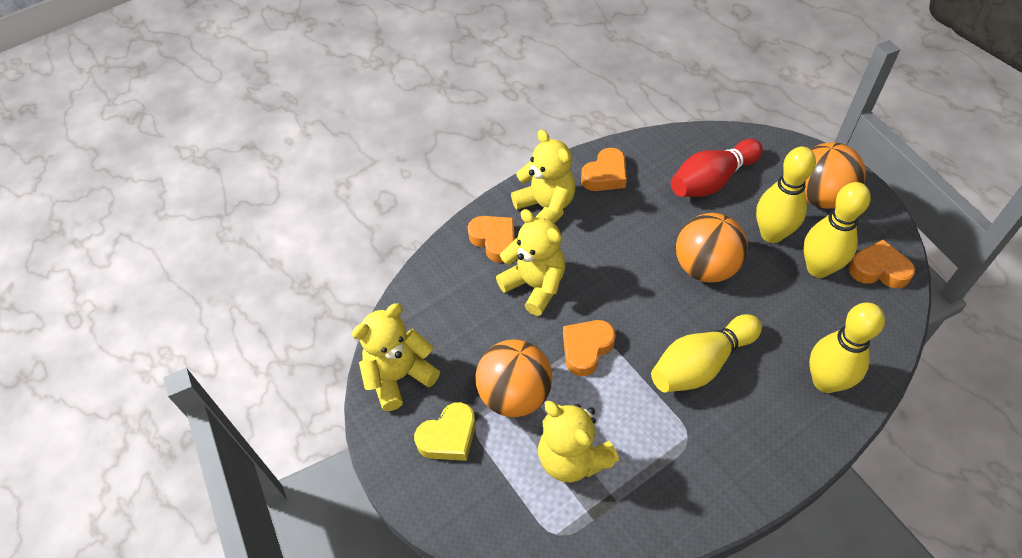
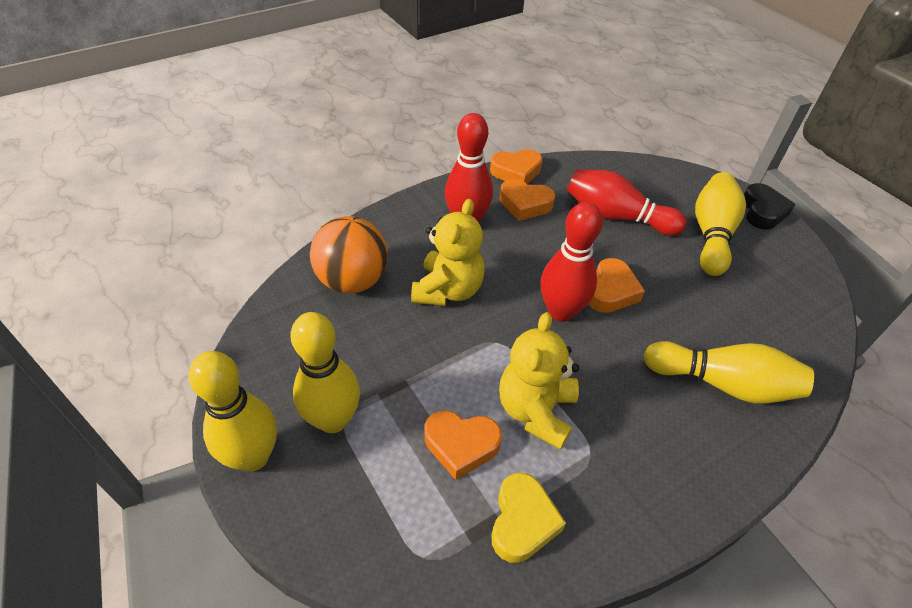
black heart: none = 0 -> [744,183,795,230] = 1
orange ball: [476,340,552,417] [676,213,748,282] [805,142,866,209] = 3 -> [310,216,388,293] = 1
red bowling pin: [671,139,763,197] = 1 -> [445,113,493,223] [540,202,603,322] [567,169,687,236] = 3
yellow teddy bear: [352,303,440,411] [496,209,565,316] [511,129,575,224] [538,401,619,483] = 4 -> [411,199,485,306] [499,312,579,450] = 2

